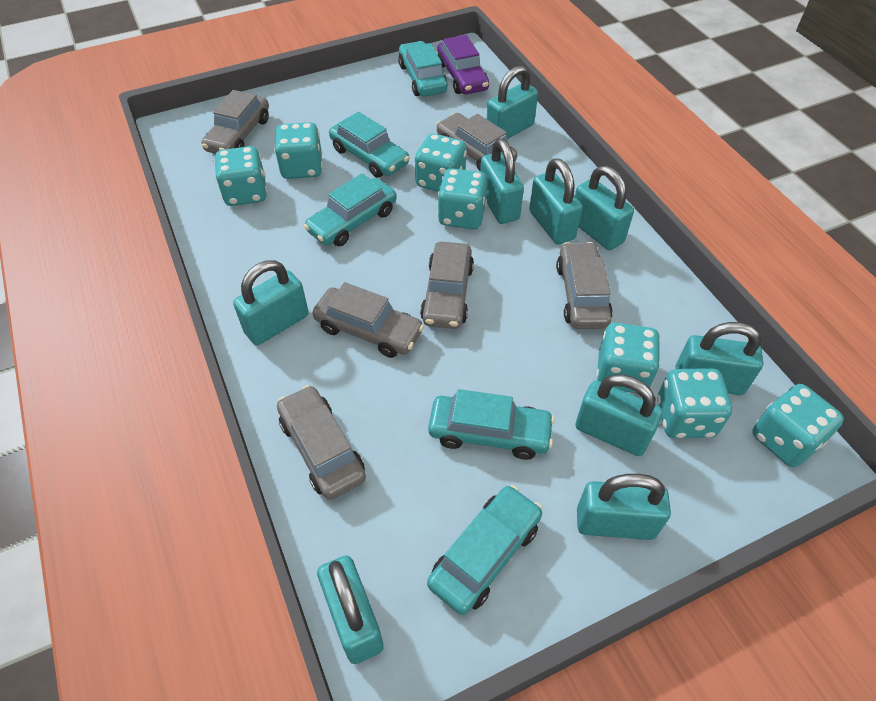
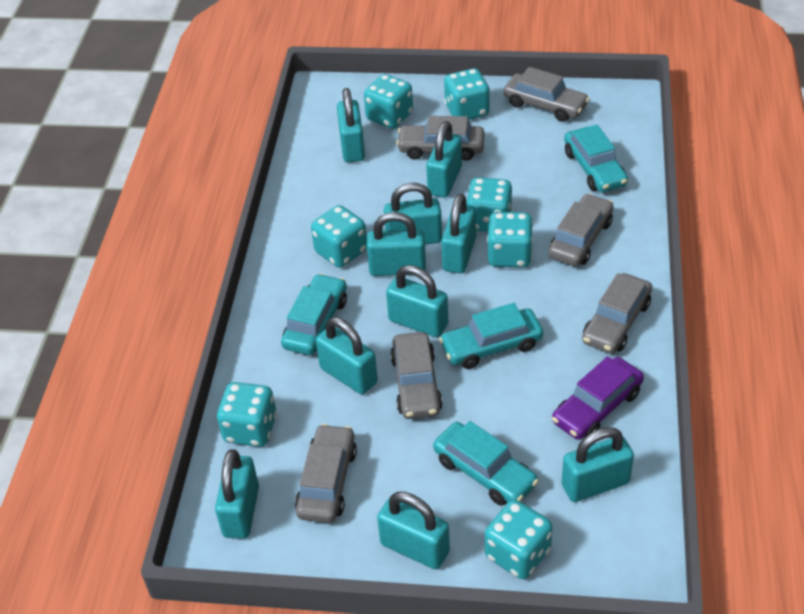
turquoise car: [304,173,397,246] [329,112,410,178] [398,41,448,97] [427,485,542,615] [428,389,555,460] = 5 -> [281,274,347,355] [433,421,539,506] [439,303,543,369] [564,125,628,192] = 4
turquoise padlock: [233,260,309,345] [317,555,384,664] [480,139,524,224] [487,66,538,139] [529,158,583,245] [575,166,634,250] [576,374,663,456] [577,474,671,540] [675,322,763,395] = 9 -> [215,449,259,539] [316,317,378,395] [337,88,365,163] [367,212,426,276] [377,492,450,569] [384,183,442,245] [386,265,448,337] [426,121,462,198] [441,193,476,273] [562,427,634,502] = 10

